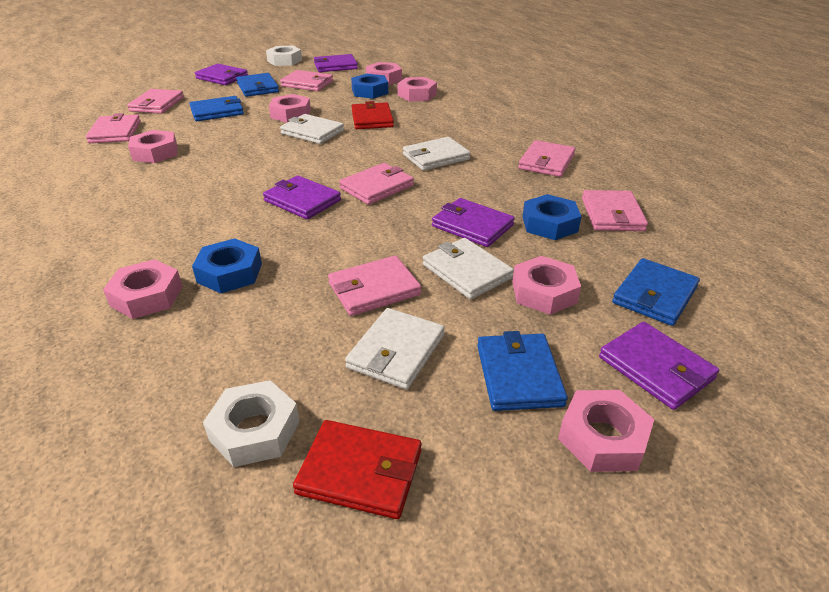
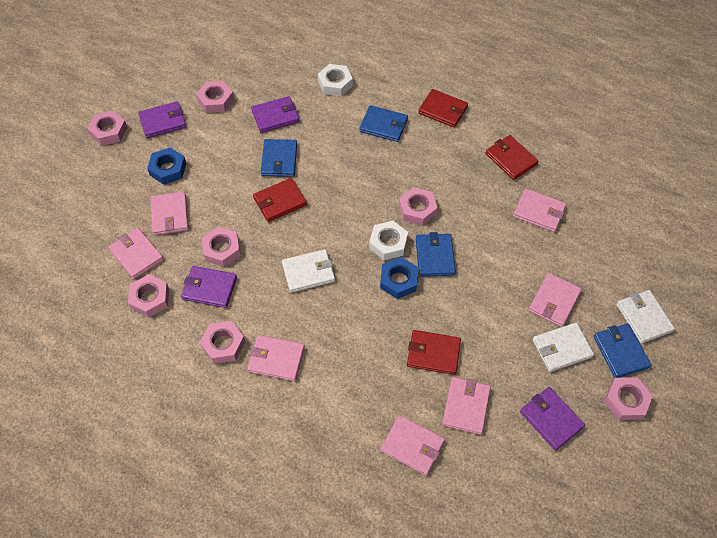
blue nut: [192,238,262,293] [351,74,388,99] [523,194,582,240] = 3 -> [147,147,186,185] [380,257,418,299] = 2
purple wallet: [195,64,248,85] [263,175,341,219] [314,54,358,72] [432,198,515,247] [599,322,719,410] = 5 -> [138,101,186,138] [181,266,237,308] [251,96,299,133] [520,387,585,451] = 4
red wallet: [293,420,421,519] [352,101,394,129] = 2 -> [253,178,307,222] [407,330,461,375] [418,89,468,128] [485,135,538,180] = 4
white wallet: [280,114,344,144] [345,308,445,390] [403,137,470,171] [423,238,514,299] = 4 -> [282,249,335,293] [533,322,594,372] [616,290,675,344] = 3

